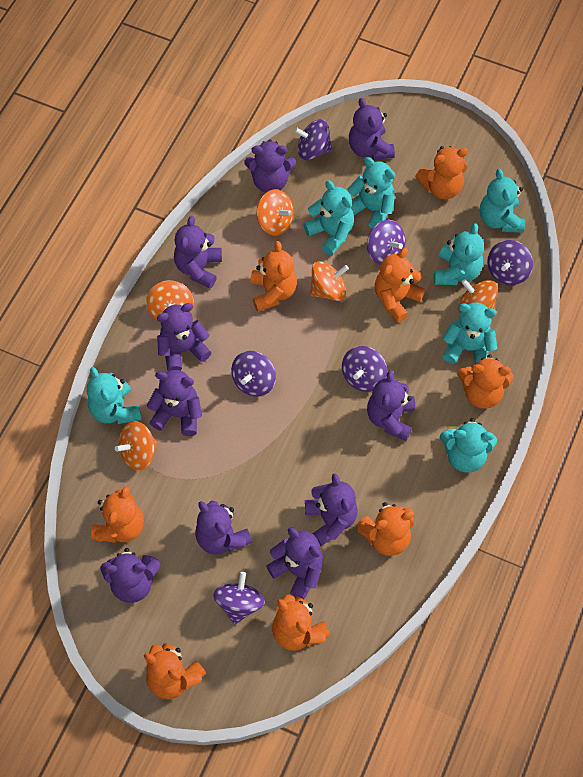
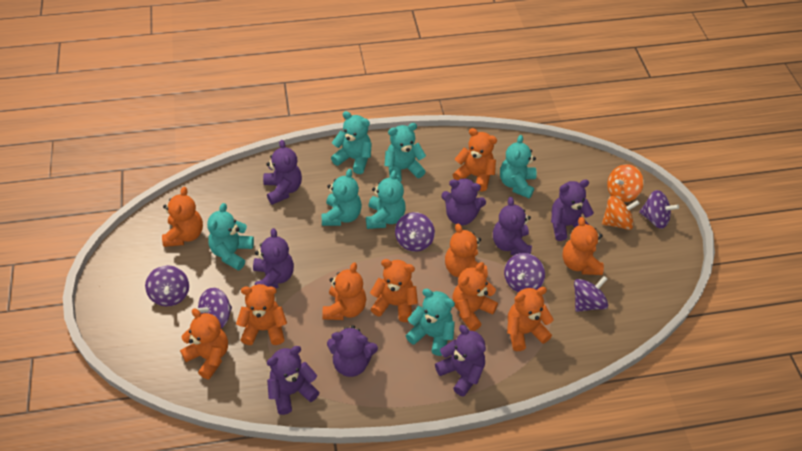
orange spinning top: [115,421,157,471] [146,280,194,323] [257,189,294,235] [310,261,349,301] [458,279,498,313] = 5 -> [602,196,640,230] [607,164,644,202] = 2
orange teddy bear: [91,486,144,543] [144,643,206,700] [251,241,297,312] [272,594,330,651] [357,502,414,556] [375,248,425,323] [415,146,468,199] [457,354,513,409] = 8 -> [162,187,203,247] [180,309,228,380] [236,284,287,345] [322,262,366,320] [370,259,418,322] [445,224,488,278] [453,128,497,191] [453,262,498,331] [507,287,554,351] [562,217,604,275] = 10
purple teddy bear: [100,548,160,603] [147,370,202,436] [157,303,212,371] [174,216,222,289] [195,501,252,555] [245,140,296,193] [266,528,323,599] [305,474,358,546] [349,98,395,160] [367,370,415,441] = 10 -> [253,228,294,288] [263,140,302,205] [267,346,320,415] [327,325,378,377] [435,325,486,397] [441,178,486,225] [493,197,532,255] [551,179,594,241] = 8

